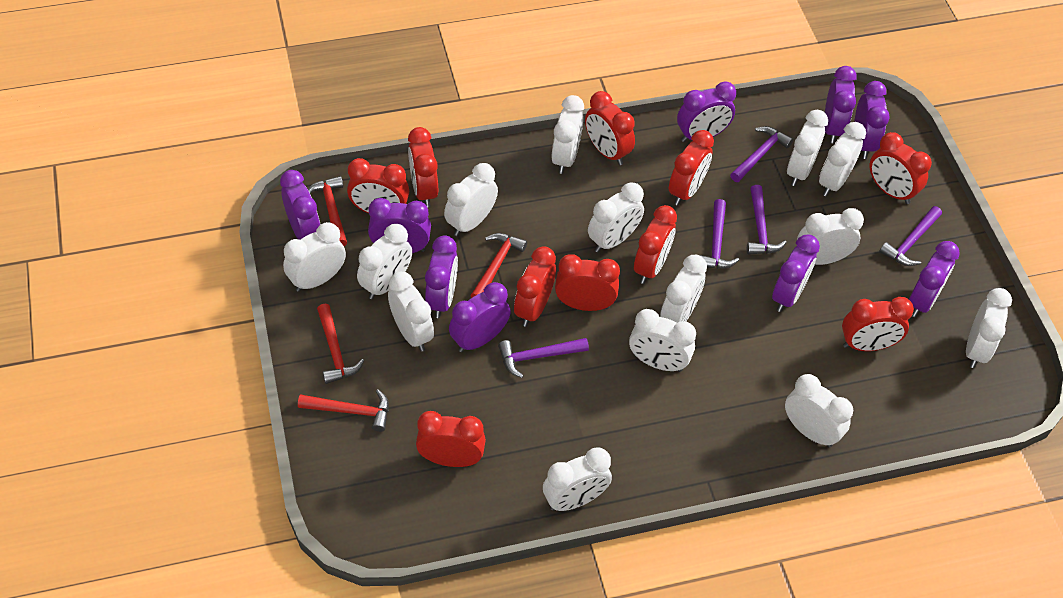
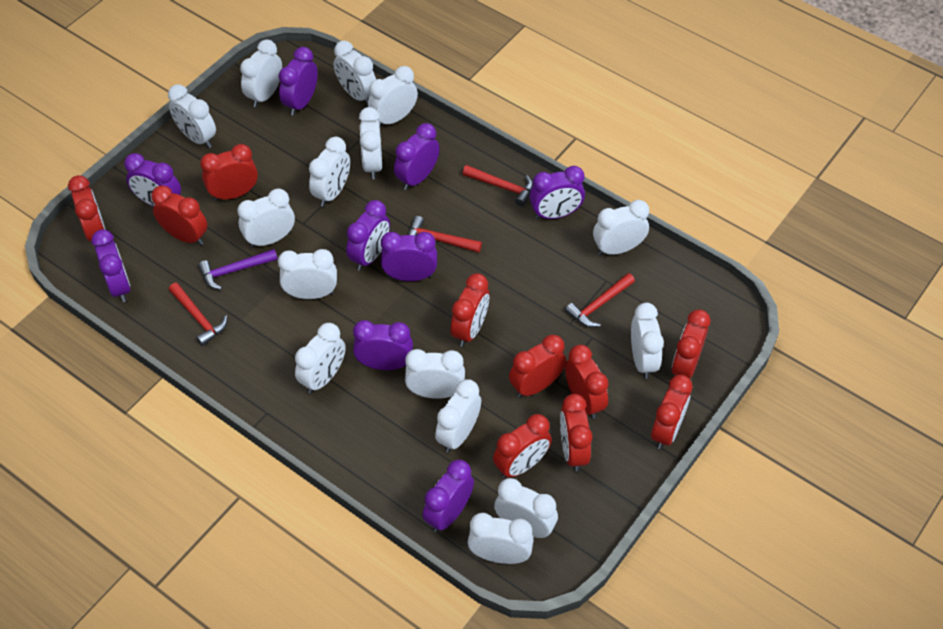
purple hammer: [498,338,589,378] [700,199,739,269] [730,126,793,182] [747,185,787,255] [879,206,942,266] = 5 -> [198,249,278,290] = 1
white clock: [283,222,346,292] [357,224,412,299] [388,272,434,352] [444,163,498,236] [543,447,612,511] [552,95,584,174] [588,182,644,252] [629,309,696,372] [660,255,707,323] [785,374,853,448] [787,110,828,186] [797,208,864,265] [819,122,866,196] [966,288,1012,368] = 14 -> [168,85,216,148] [237,188,295,248] [240,39,282,107] [278,249,337,299] [295,323,346,394] [309,137,350,207] [333,41,376,105] [359,107,382,179] [368,66,418,127] [405,349,465,399] [435,379,481,453] [468,513,534,564] [494,478,558,538] [593,200,649,255] [631,303,664,379] = 15

